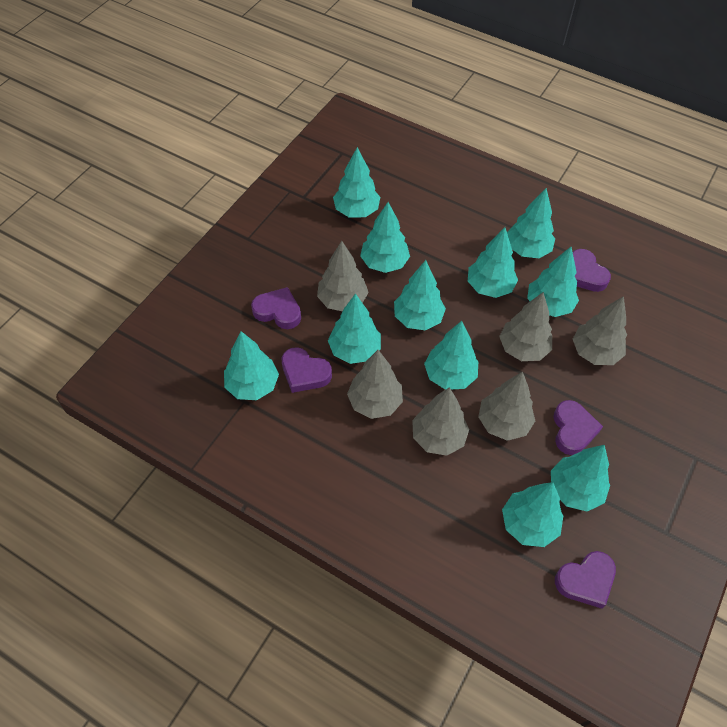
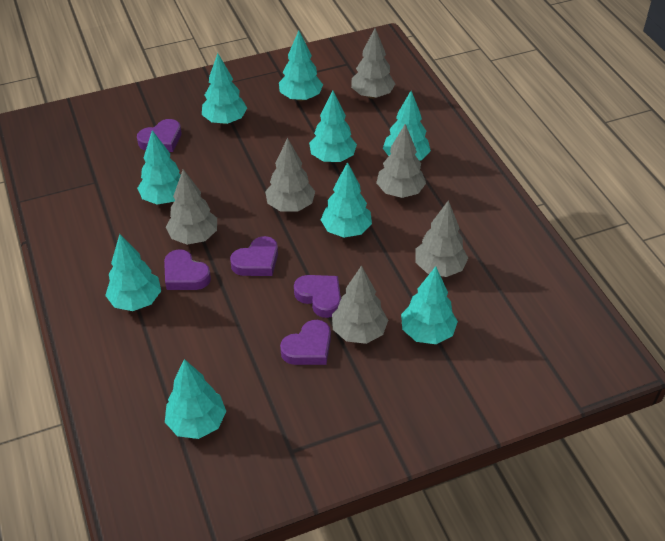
turquoise tree: [224,331,279,400] [328,293,381,364] [333,147,380,217] [360,202,410,273] [394,260,446,331] [424,321,478,390] [468,227,518,298] [502,482,564,547] [507,188,555,258] [527,247,579,317] [551,445,610,511] = 11 -> [105,234,161,311] [137,130,181,205] [165,359,226,439] [202,53,247,124] [279,31,323,101] [309,91,357,162] [321,162,372,238] [383,91,431,161] [401,266,458,344] = 9

